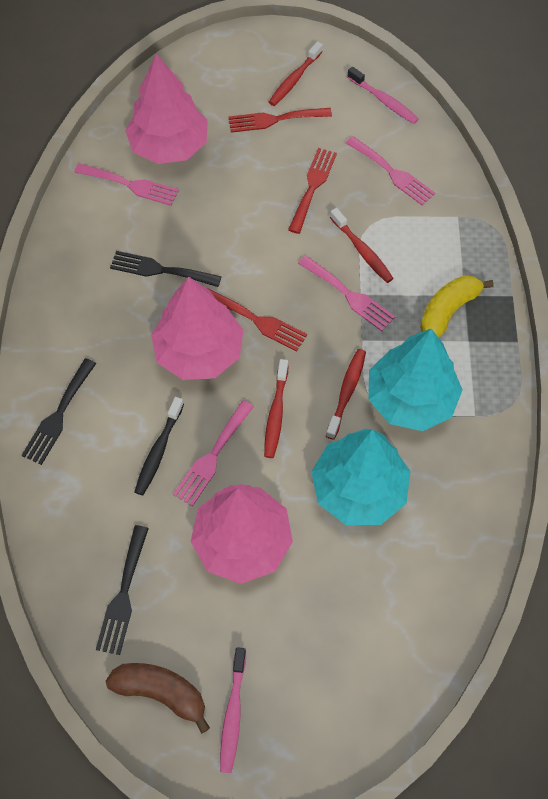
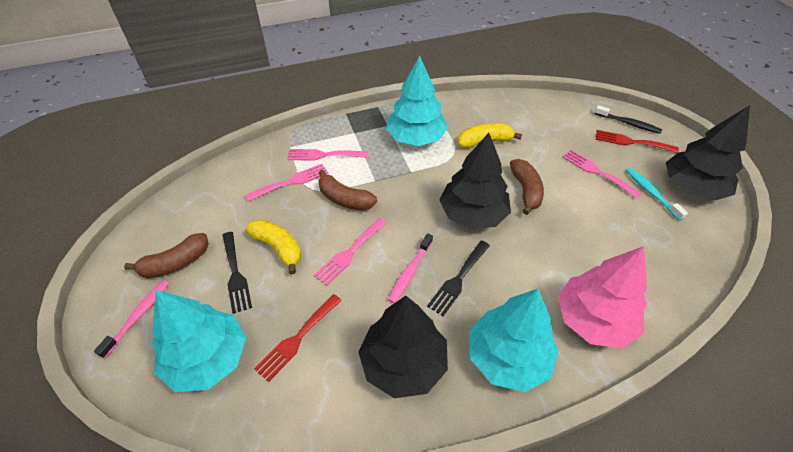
black fork: [21,358,97,465] [96,525,149,655] [110,251,222,287] = 3 -> [222,232,252,314] [427,240,490,316] = 2
black tree: none = 0 -> [358,296,448,398] [439,133,511,229] [666,105,750,201] = 3
brown banana: [106,663,210,734] = 1 -> [124,233,209,279] [318,170,377,210] [510,159,544,215] = 3
pink tree: [125,54,208,164] [151,277,244,380] [190,484,293,584] = 3 -> [558,246,647,349] = 1
red fork: [207,288,307,351] [228,108,332,133] [288,148,337,234] = 3 -> [254,294,342,382] [596,130,679,153] = 2
red toothbrush: [264,359,289,458] [269,42,323,106] [326,349,366,440] [330,208,394,283] = 4 -> none = 0
turquoise toothbrush: none = 0 -> [626,168,688,221] = 1
turquoise tree: [311,429,410,525] [368,329,462,431] = 2 -> [152,290,246,392] [386,56,448,146] [469,289,559,392] = 3
yellow banana: [420,275,494,338] = 1 -> [245,220,301,274] [458,124,522,148] = 2

